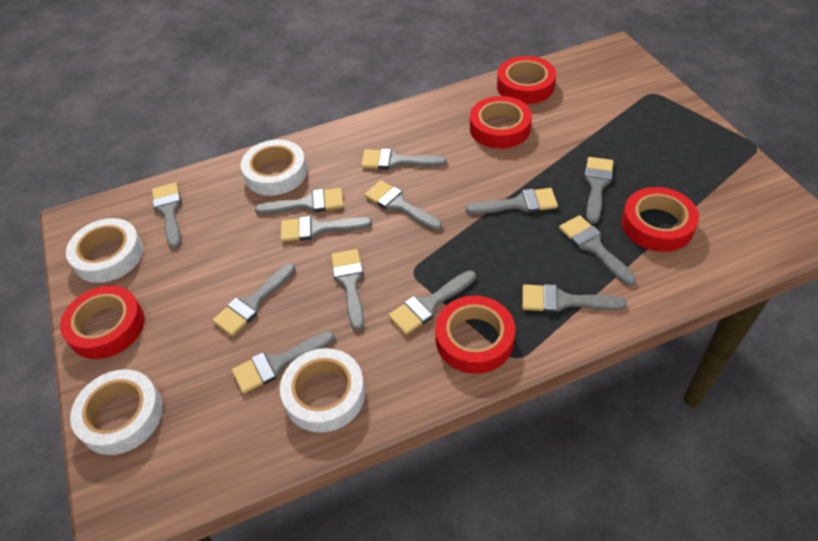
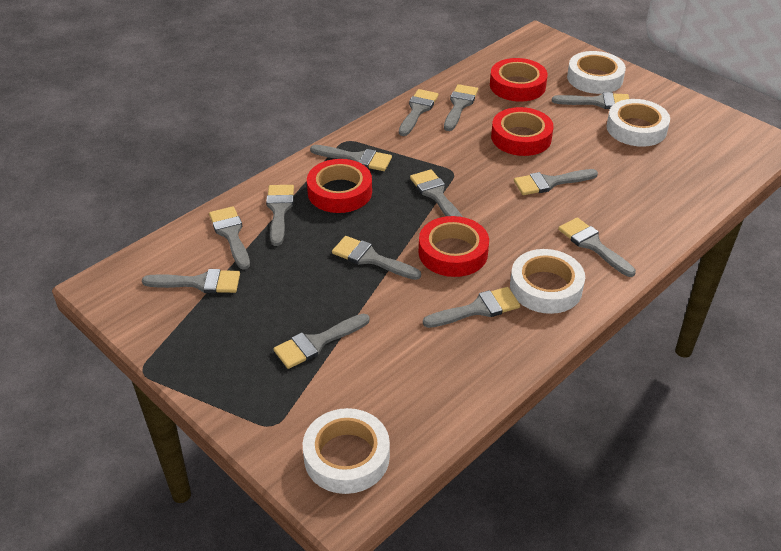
red tape: [60,286,145,359] [435,296,515,374] [470,96,532,149] [497,56,556,104] [621,187,699,252] = 5 -> [307,159,372,213] [419,216,489,277] [490,58,548,102] [491,107,554,156] = 4

